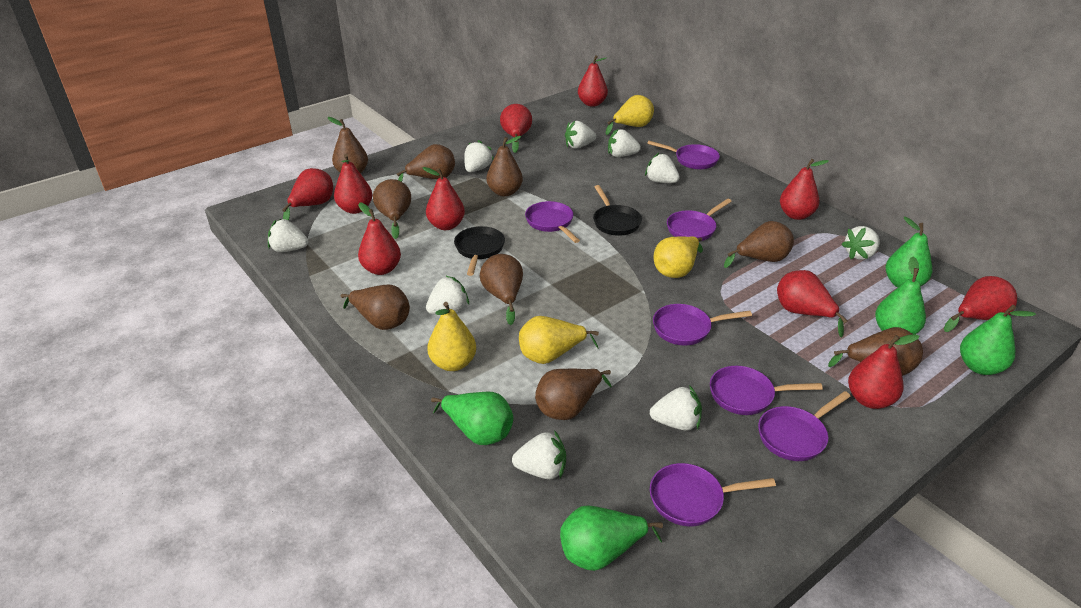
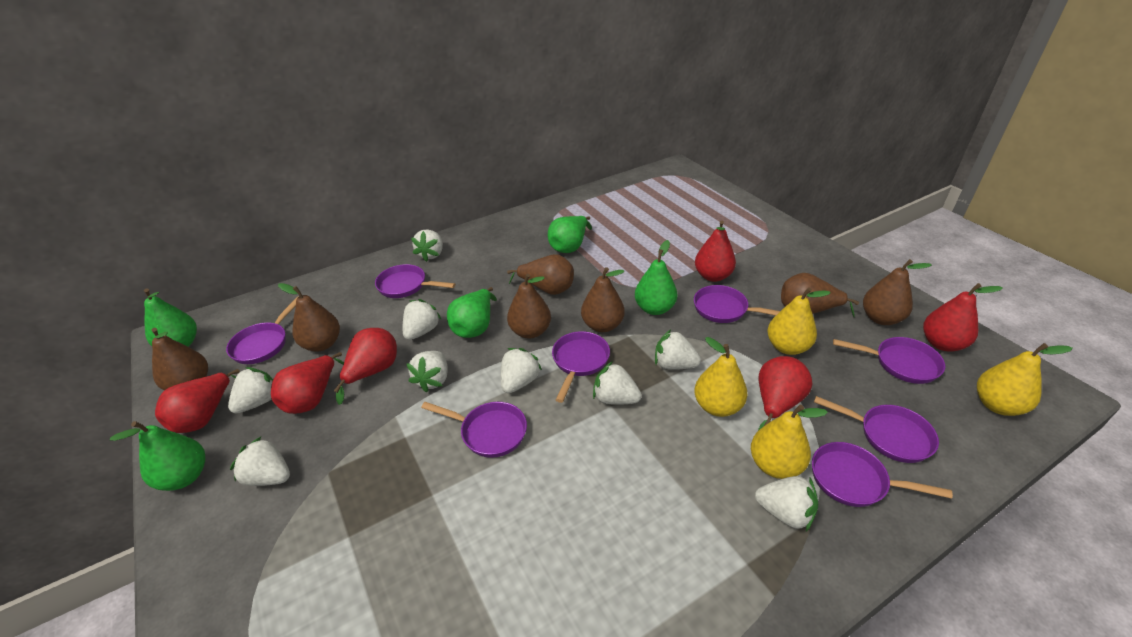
black pan: [454,226,505,276] [593,185,642,236] = 2 -> none = 0
brown pear: [328,117,368,174] [341,285,410,330] [373,179,411,239] [397,144,455,182] [480,254,523,325] [486,136,523,197] [535,369,612,420] [724,221,794,268] [828,327,923,376] = 9 -> [152,328,208,391] [278,283,340,352] [507,254,574,295] [507,274,551,338] [581,267,625,332] [781,273,859,317] [863,259,932,325] = 7
purple pan: [525,201,580,243] [647,141,720,169] [650,463,776,526] [653,304,752,345] [667,199,732,241] [710,366,823,415] [758,391,851,461] = 7 -> [226,296,299,364] [375,264,455,298] [421,402,527,458] [552,331,610,403] [694,285,780,323] [812,442,953,507] [814,396,939,463] [833,337,945,384] = 8
red pear: [283,168,333,220] [334,154,372,214] [358,203,401,275] [423,167,465,230] [500,104,532,153] [578,55,608,107] [777,270,848,337] [780,159,829,220] [848,334,920,409] [944,276,1017,332] = 10 -> [155,369,240,433] [271,352,344,414] [334,328,397,405] [695,221,736,282] [758,356,812,431] [923,283,1003,352] = 6

